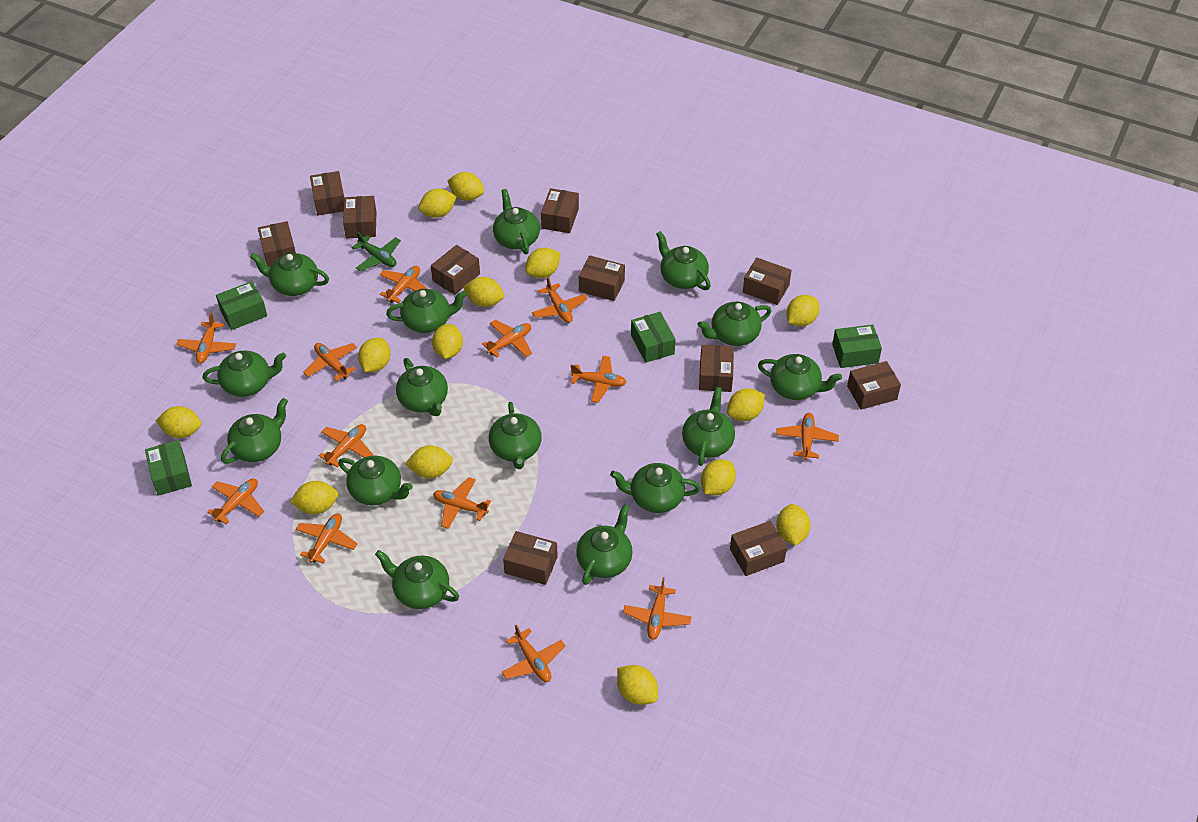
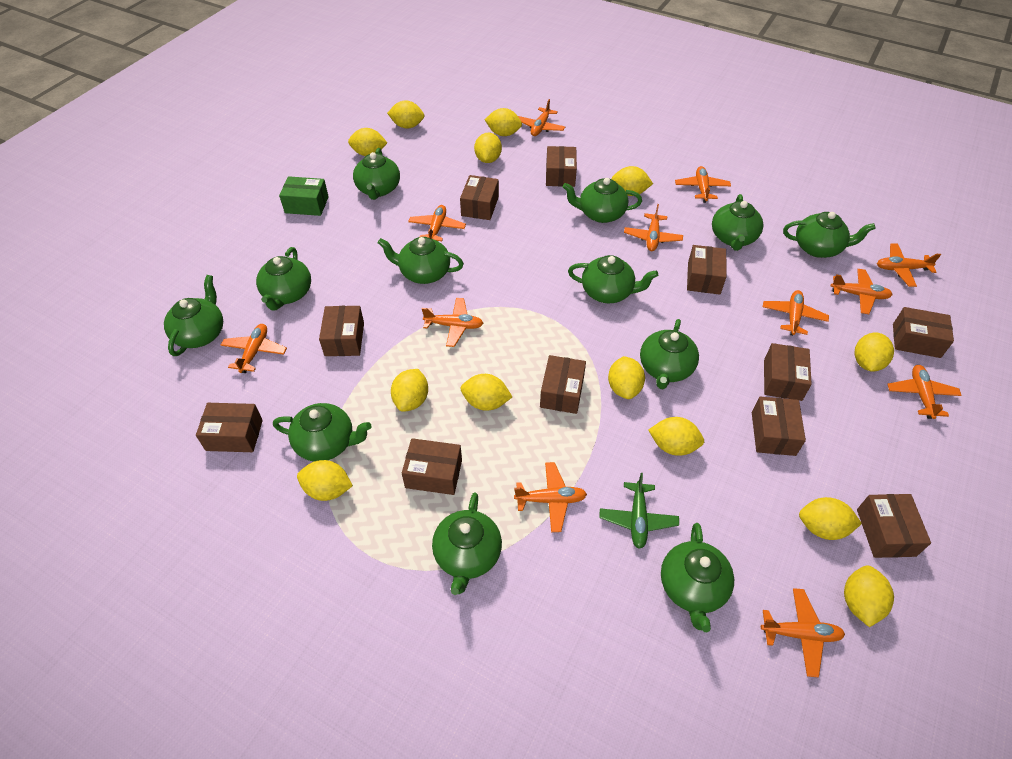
green box: [145,440,192,496] [216,281,267,330] [631,312,676,363] [832,325,882,368] = 4 -> [279,176,329,216] = 1
green teapot: [203,351,286,397] [221,398,288,464] [250,253,329,296] [338,456,413,505] [375,550,459,609] [386,289,467,333] [396,358,448,416] [489,402,542,469] [493,189,540,254] [576,504,633,585] [610,463,700,513] [656,231,711,290] [682,387,735,466] [698,302,771,346] [758,354,842,400] = 15 -> [164,275,223,356] [256,247,311,310] [273,403,372,462] [353,148,400,200] [378,237,464,284] [432,493,502,595] [563,178,642,223] [568,255,658,303] [640,319,699,389] [661,523,734,632] [712,194,764,251] [783,212,876,258] = 12
orange plane: [176,313,236,364] [207,479,264,524] [296,513,358,564] [303,343,357,381] [319,424,374,468] [379,266,427,303] [433,477,491,529] [482,320,532,358] [501,625,566,682] [532,277,587,323] [571,356,627,403] [623,577,691,640] [776,413,839,460] = 13 -> [221,324,287,373] [408,205,466,241] [422,298,483,347] [514,462,587,532] [518,99,565,136] [624,204,683,251] [675,166,731,203] [761,588,845,677] [763,290,829,336] [831,269,892,314] [877,244,941,287] [887,365,962,419] = 12
yellow lemon: [155,406,202,438] [290,481,339,514] [358,338,390,372] [405,445,453,478] [419,189,457,218] [432,324,463,359] [447,172,484,201] [463,277,504,307] [525,248,560,278] [617,665,658,705] [701,459,736,495] [727,388,765,421] [776,504,811,546] [786,295,819,327] = 14 -> [297,460,353,501] [348,128,387,156] [387,101,424,128] [391,369,428,412] [461,374,512,411] [474,133,502,163] [485,108,522,136] [608,356,645,399] [611,166,653,196] [648,417,704,456] [799,497,862,540] [844,565,894,627] [854,333,894,371] = 13

